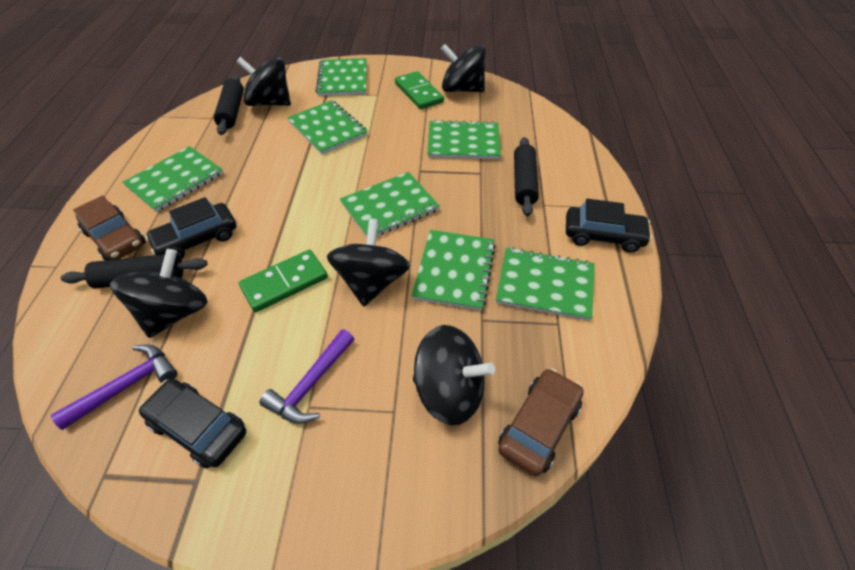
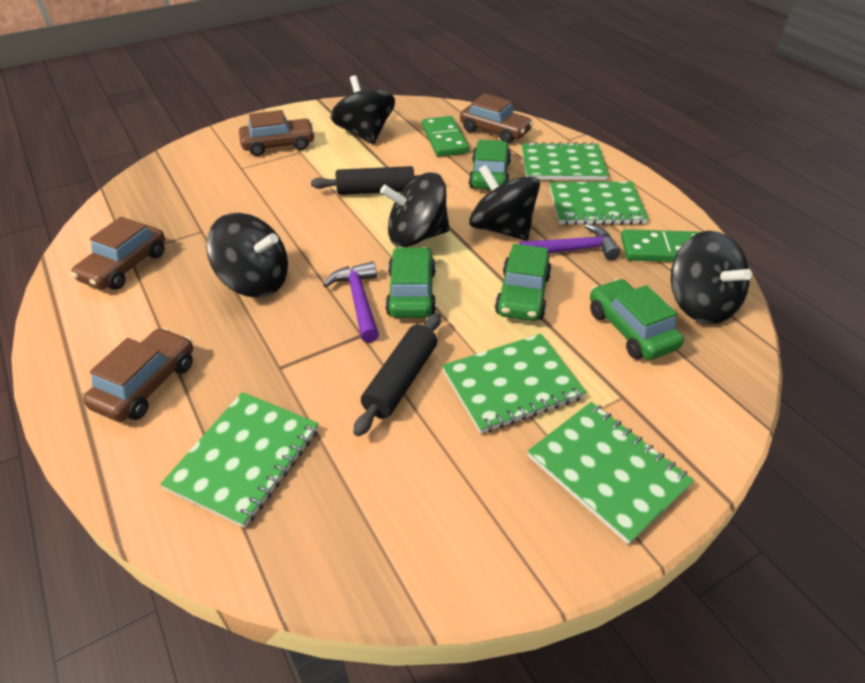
black car: [139,379,246,468] [145,197,237,259] [566,199,652,253] = 3 -> none = 0
black rolling pin: [61,254,207,288] [214,75,244,135] [514,137,539,216] = 3 -> [311,166,420,195] [353,313,441,437] = 2
brown car: [73,195,146,260] [498,368,584,476] = 2 -> [71,217,165,290] [83,328,193,422] [239,110,315,156] [460,93,533,144] = 4
green car: none = 0 -> [385,247,436,318] [469,140,511,189] [495,244,552,321] [590,279,684,360] = 4
green notebook: [122,146,223,212] [287,100,368,155] [316,58,367,96] [340,172,440,237] [411,230,496,311] [427,120,501,159] [496,247,595,321] = 7 -> [160,392,319,528] [442,334,586,434] [521,142,609,180] [527,402,694,545] [550,182,649,225] = 5

